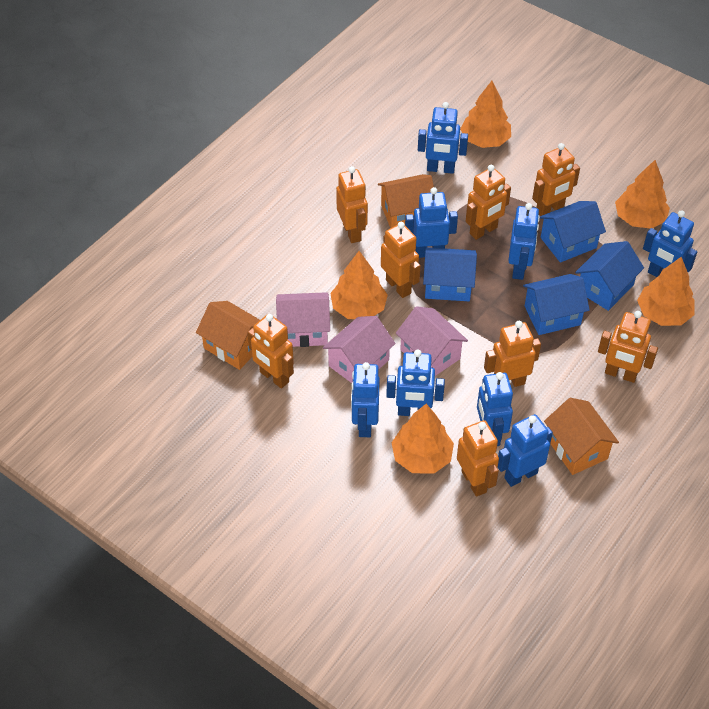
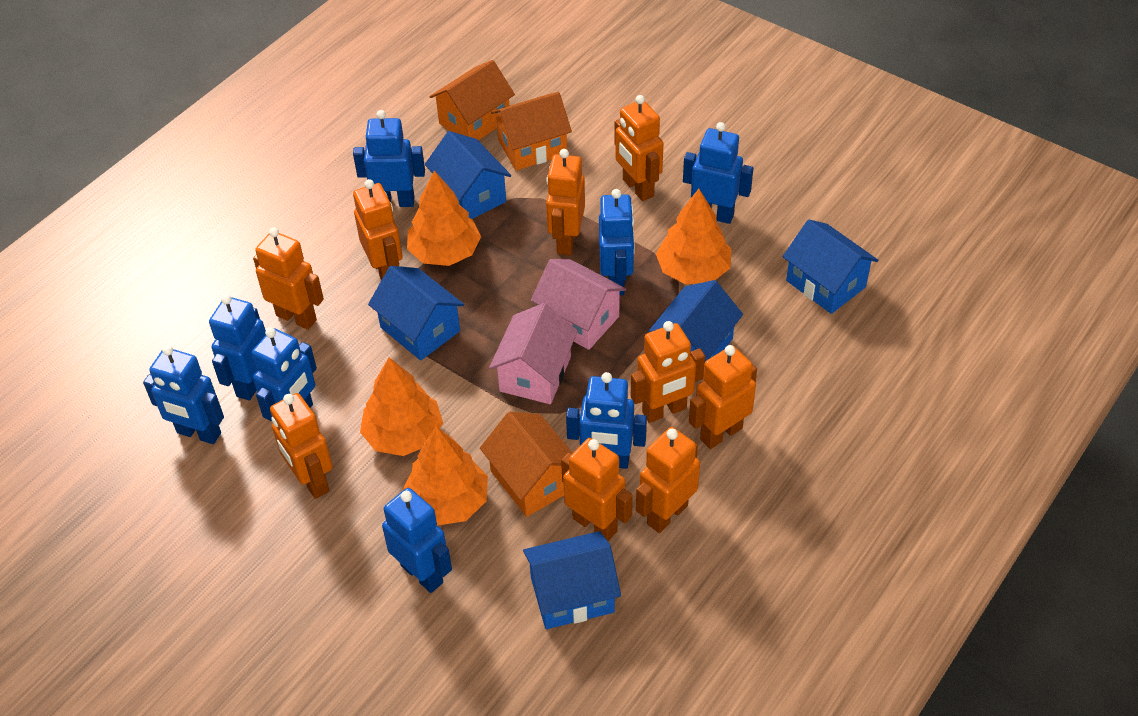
blue house: [423,247,477,301] [523,274,589,335] [540,201,606,262] [575,241,644,311] = 4 -> [368,266,464,361] [425,131,511,219] [523,531,621,629] [648,280,743,362] [783,219,878,314] = 5
orange robot: [247,314,294,389] [336,166,368,243] [381,222,421,298] [457,420,499,497] [466,165,511,240] [484,321,541,387] [532,143,580,216] [598,311,658,383] = 8 -> [253,227,324,330] [270,393,333,499] [353,179,403,280] [546,149,585,255] [561,438,633,541] [615,95,664,201] [631,321,705,423] [636,427,700,533] [689,345,757,449] = 9
orange tree: [330,251,388,319] [391,404,454,474] [460,81,511,148] [615,160,670,228] [637,256,695,326] = 5 -> [360,358,443,456] [403,426,488,526] [407,171,481,266] [656,189,731,284] = 4
pink house: [276,292,330,347] [323,316,395,383] [396,306,468,376] = 3 -> [489,303,578,404] [531,259,626,350] = 2

